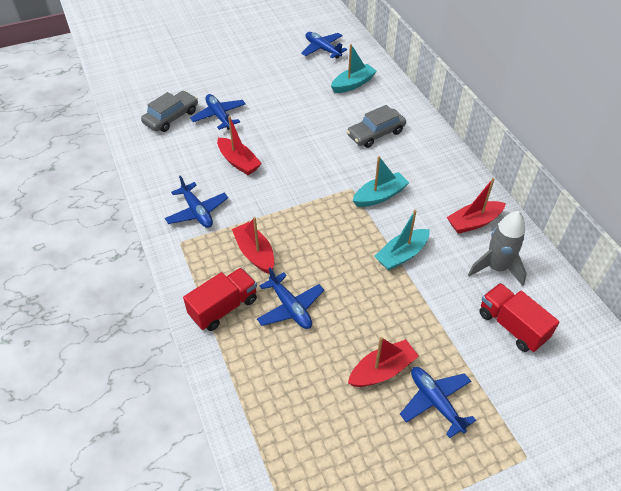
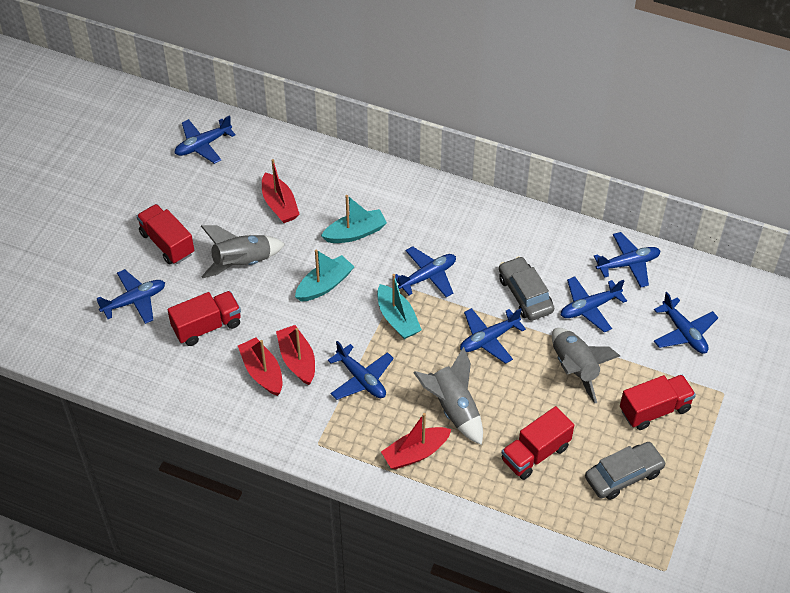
blue plane: [165,175,228,228] [190,94,246,130] [257,267,324,329] [301,32,347,59] [400,367,476,438] = 5 -> [97,269,165,324] [175,115,236,164] [328,341,394,400] [395,246,456,297] [460,308,526,364] [561,277,627,332] [594,232,660,288] [654,292,718,354] = 8
grey rocket: [468,211,527,286] = 1 -> [201,225,285,278] [413,347,483,445] [552,328,620,403] = 3
red truck: [183,268,257,331] [479,283,560,352] = 2 -> [137,204,194,265] [167,291,241,346] [502,406,574,480] [620,375,696,430] = 4

